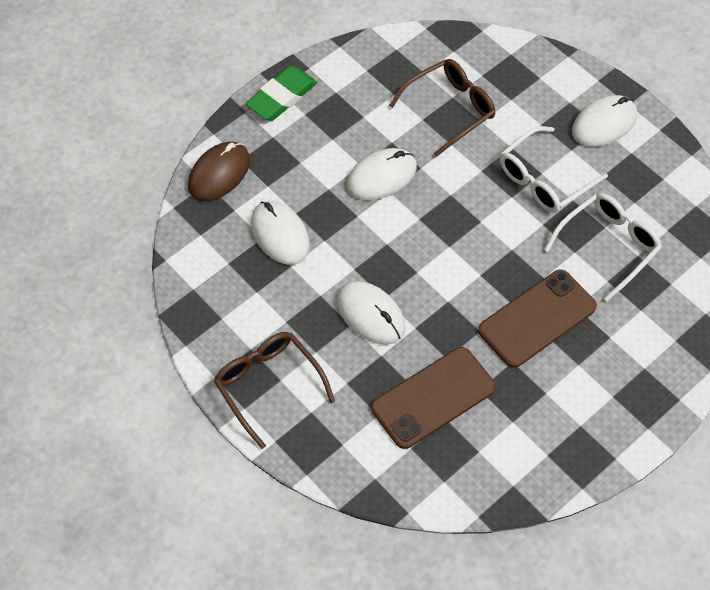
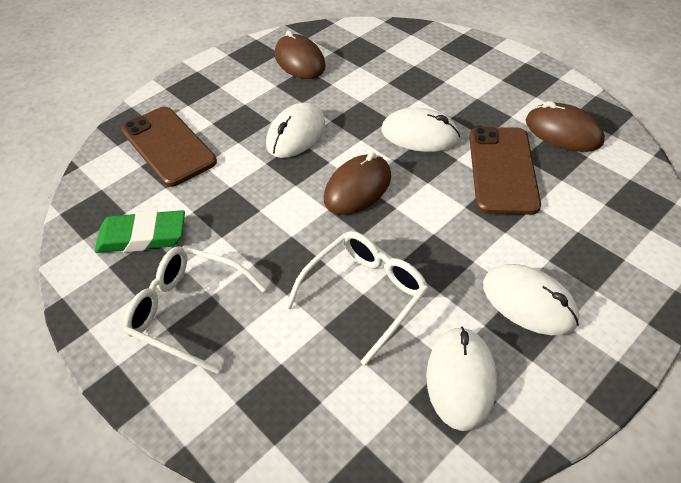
brown glasses: [214,332,335,449] [389,59,495,157] = 2 -> none = 0
brown mouse: [188,142,250,201] = 1 -> [275,30,326,79] [324,152,391,215] [526,101,605,152] = 3

